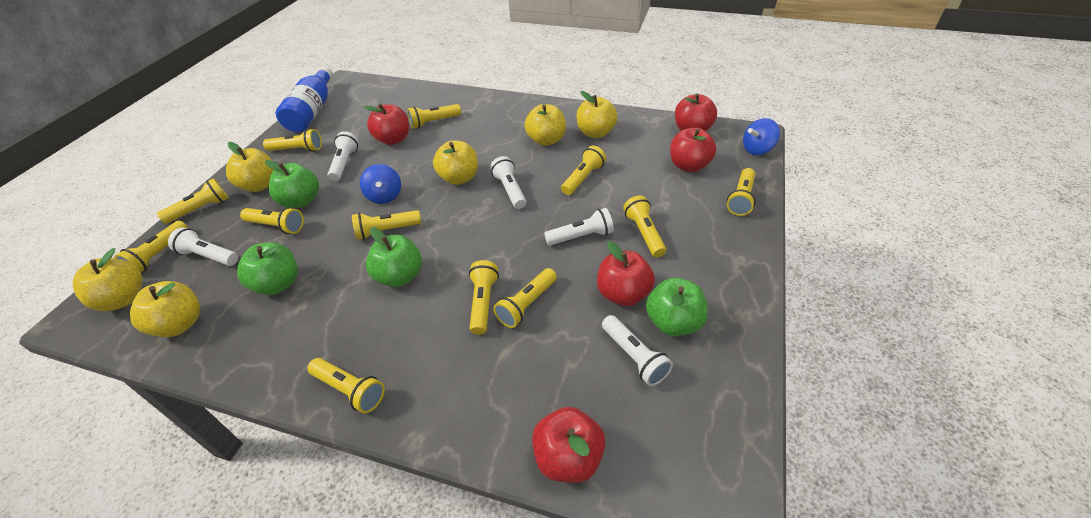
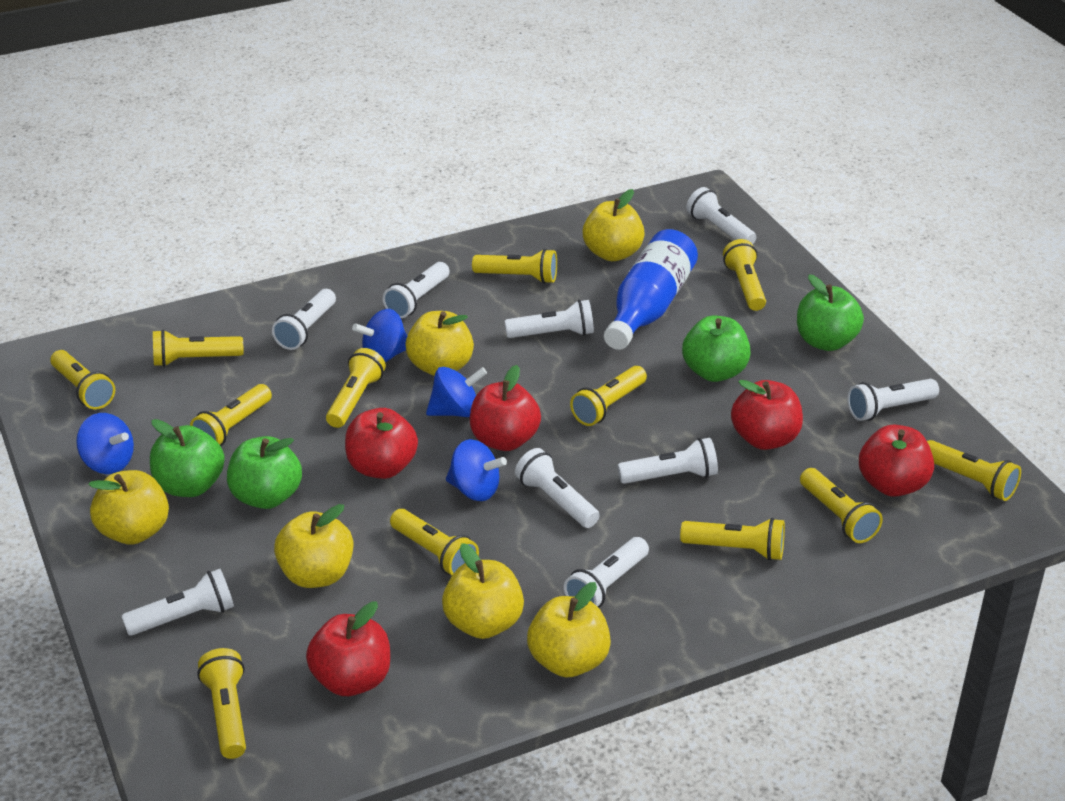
blue spinning top: [360,164,401,204] [743,118,780,155] = 2 -> [76,413,134,474] [352,309,407,362] [426,367,487,417] [446,439,507,501] = 4
white flashlight: [168,227,238,266] [328,131,359,181] [490,156,526,209] [544,208,614,245] [602,315,673,386] = 5 -> [122,569,234,636] [272,289,336,350] [383,262,450,318] [505,300,594,338] [515,448,600,528] [564,537,649,608] [617,438,718,484] [686,187,756,244] [847,379,939,421] = 9

